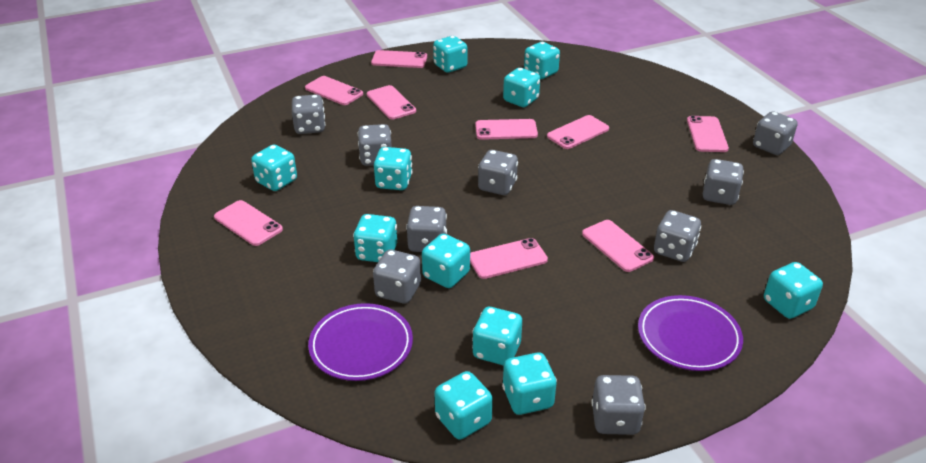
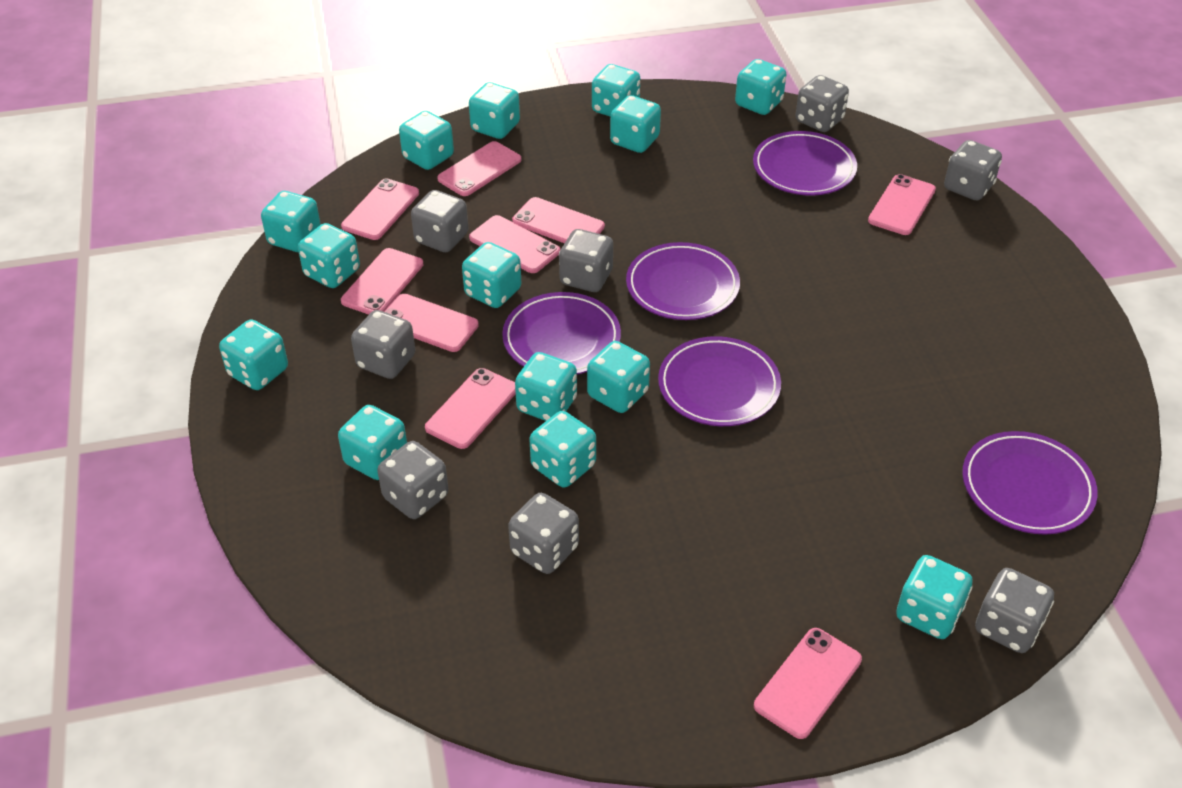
grey dice: [292,95,325,134] [358,124,392,166] [373,250,421,304] [406,206,447,252] [478,150,518,195] [591,375,646,435] [654,210,701,262] [703,159,744,205] [753,111,798,155] = 9 -> [351,310,415,379] [377,441,449,519] [411,190,468,252] [508,493,579,574] [559,229,613,292] [796,75,849,132] [944,140,1002,200] [975,568,1054,653] = 8
purple plate: [308,303,413,381] [638,295,743,371] = 2 -> [502,292,621,374] [626,242,740,320] [658,336,781,426] [753,131,857,195] [962,431,1098,535] = 5
turquoise dice: [251,145,297,191] [353,214,397,262] [374,147,412,190] [422,234,470,288] [433,36,467,73] [435,371,493,440] [472,307,522,366] [502,352,557,415] [503,68,540,107] [524,42,560,79] [764,262,823,319] = 11 -> [219,320,288,390] [261,191,321,252] [298,223,360,288] [338,405,407,480] [399,111,454,170] [462,242,522,308] [469,82,520,139] [515,352,577,421] [529,411,596,487] [587,341,650,413] [592,64,640,116] [610,95,661,153] [735,59,786,115] [896,555,973,639] = 14

